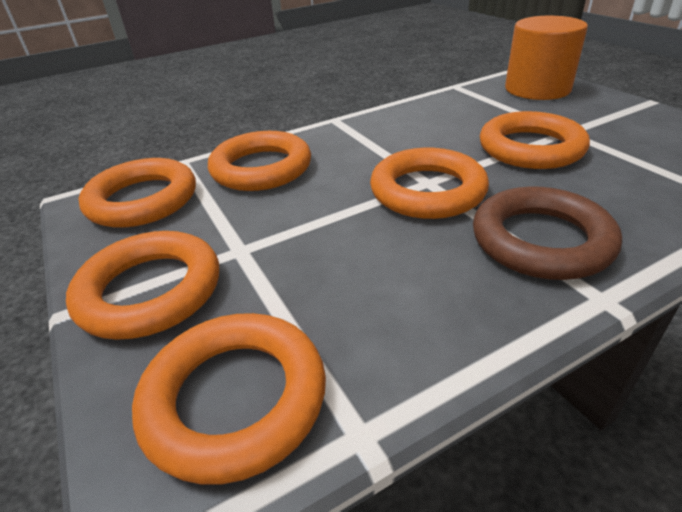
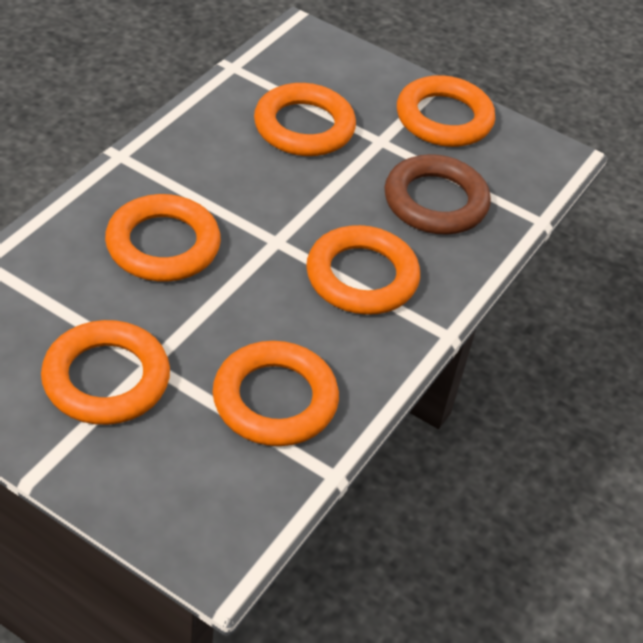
orange cylinder: [505,16,588,100] = 1 -> none = 0

